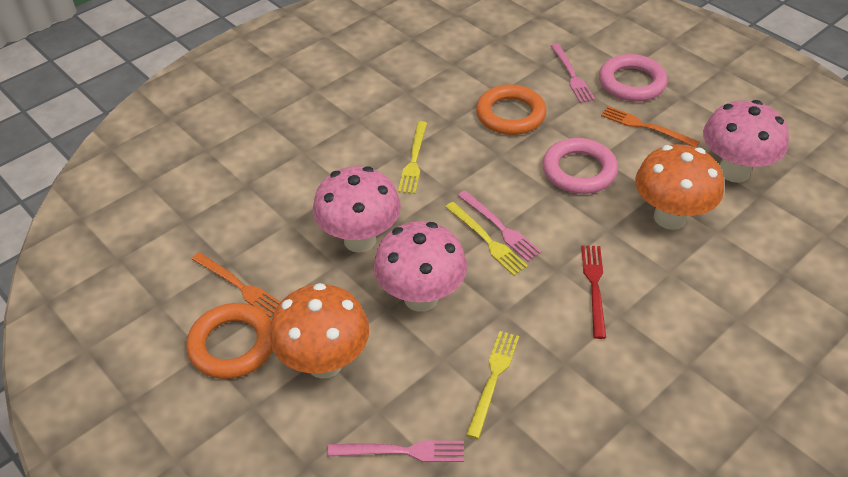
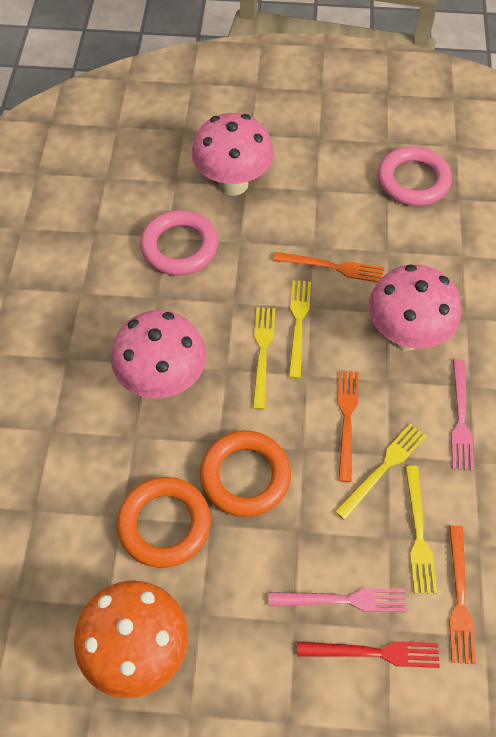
orange fork: [192,252,281,318] [601,106,699,147] = 2 -> [273,252,384,282] [337,370,359,482] [449,526,476,664] = 3
orange mushroom: [270,283,370,379] [635,144,724,230] = 2 -> [74,581,188,698] = 1
pink fork: [327,440,464,462] [458,190,542,261] [551,43,595,103] = 3 -> [269,588,407,612] [451,359,474,471] = 2
yellow fork: [398,121,427,194] [446,202,528,276] [466,331,519,439] = 3 -> [253,307,275,410] [289,280,311,379] [335,423,426,520] [405,466,437,594] = 4

